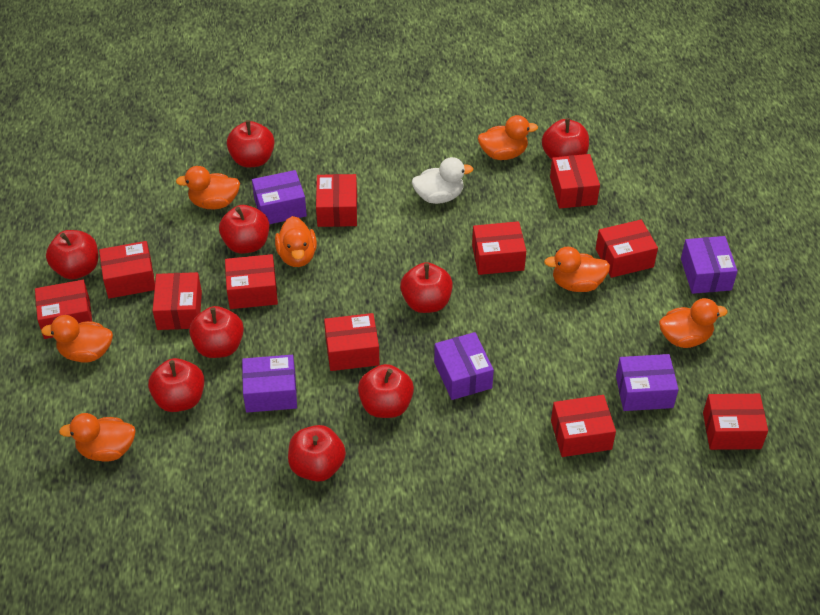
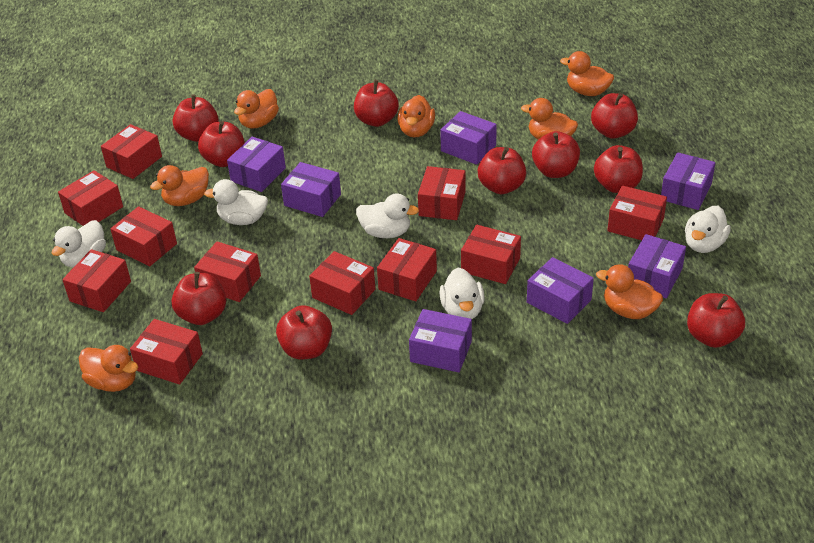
purple box: [242,355,297,413] [252,170,307,224] [434,332,494,400] [616,354,679,411] [681,236,738,294] = 5 -> [227,137,286,192] [281,162,341,217] [409,309,472,372] [440,111,497,165] [527,257,594,324] [628,234,686,298] [661,152,715,210] = 7
red apple: [46,230,98,280] [148,358,204,412] [189,306,244,358] [219,205,269,254] [227,120,275,167] [288,425,346,482] [358,364,414,418] [400,262,453,313] [542,118,589,160] = 9 -> [172,272,226,325] [173,95,219,142] [198,121,245,167] [276,305,332,360] [354,80,399,127] [478,147,526,194] [532,131,580,178] [591,93,638,139] [594,145,643,193] [687,293,745,348] = 10
white duck: [412,157,473,204] = 1 -> [52,220,106,268] [204,179,268,225] [356,194,419,238] [439,268,485,319] [685,206,731,253] = 5

